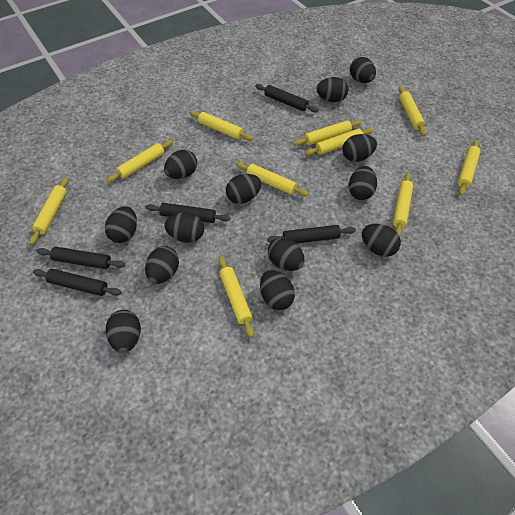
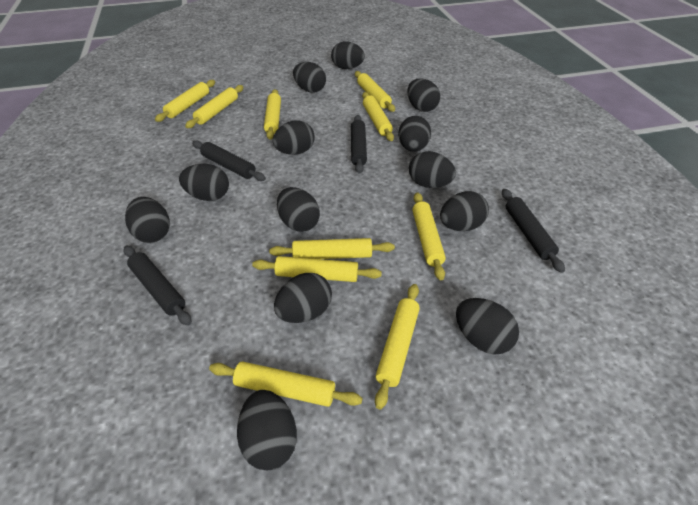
black rolling pin: [33,269,121,296] [36,247,125,269] [146,203,231,223] [255,84,319,113] [267,225,356,243] = 5 -> [124,246,192,326] [192,140,266,181] [351,115,367,174] [502,189,565,273] = 4

